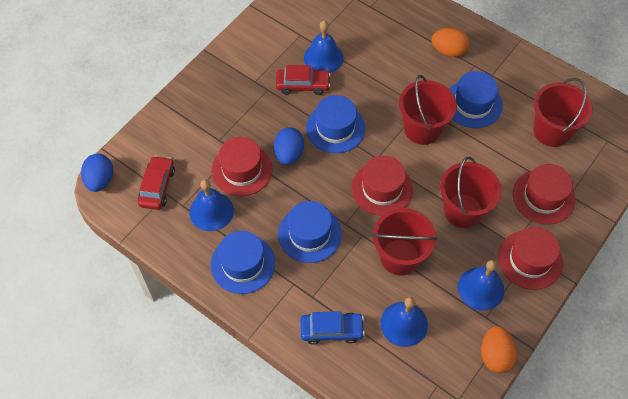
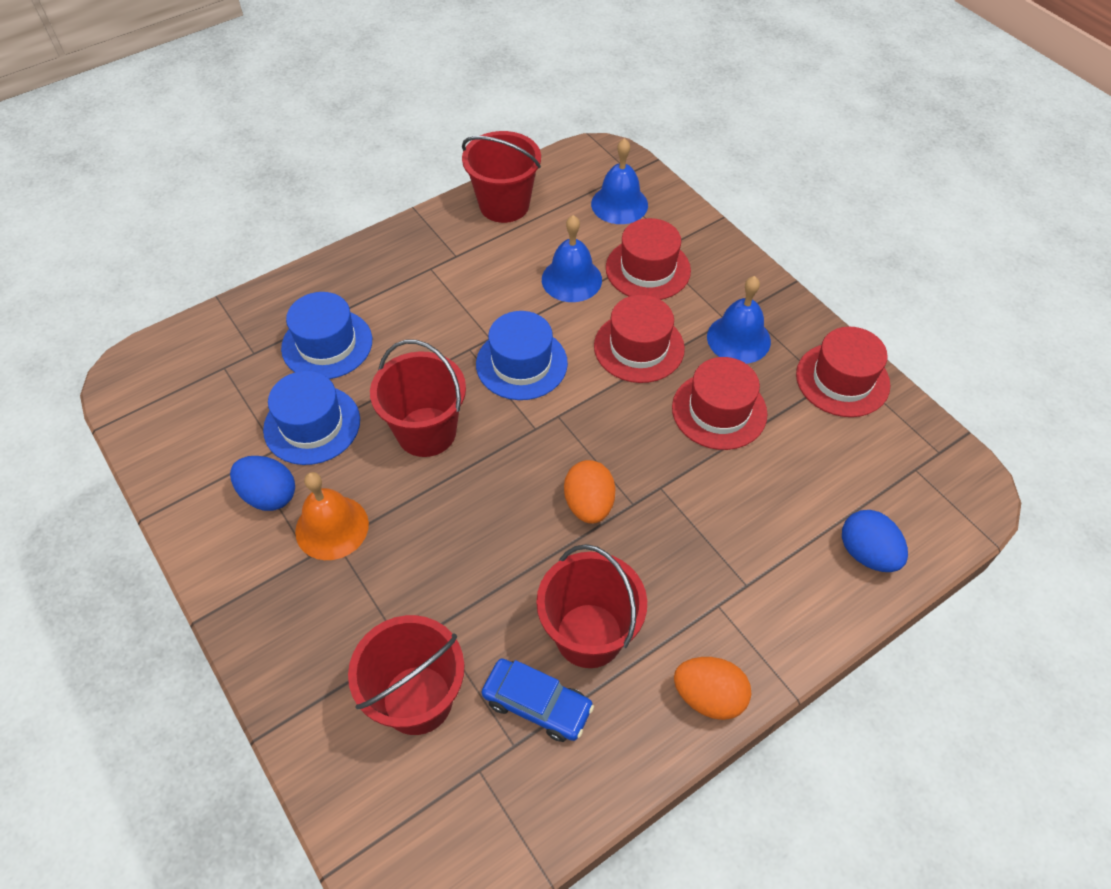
blue bell: [189,179,234,231] [304,21,344,73] [380,297,428,347] [458,260,504,311] = 4 -> [542,215,602,302] [591,138,648,224] [707,276,771,364] = 3
blue hat: [211,231,275,294] [278,201,342,263] [306,95,365,153] [449,71,503,128] = 4 -> [263,371,360,465] [281,292,372,379] [476,311,568,400] = 3
orange bell: none = 0 -> [295,472,369,560] = 1
red car: [138,156,175,210] [276,65,331,95] = 2 -> none = 0

